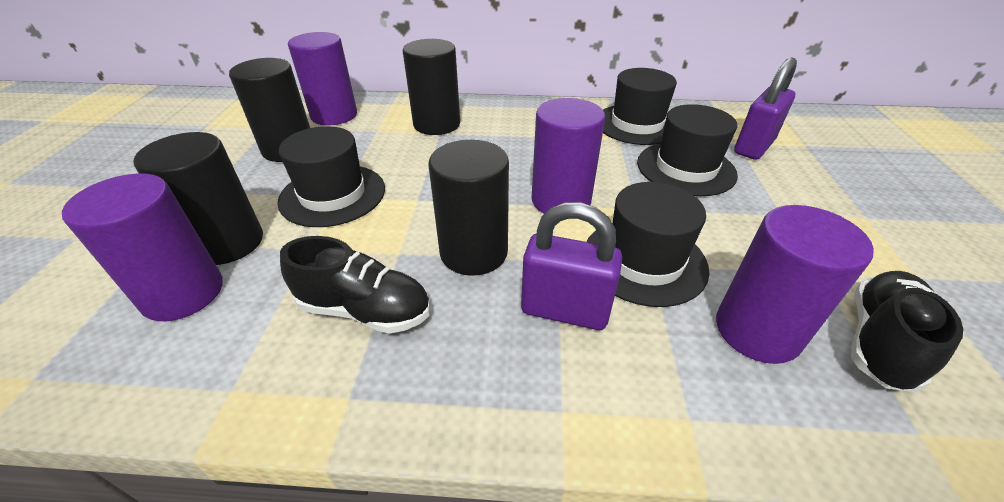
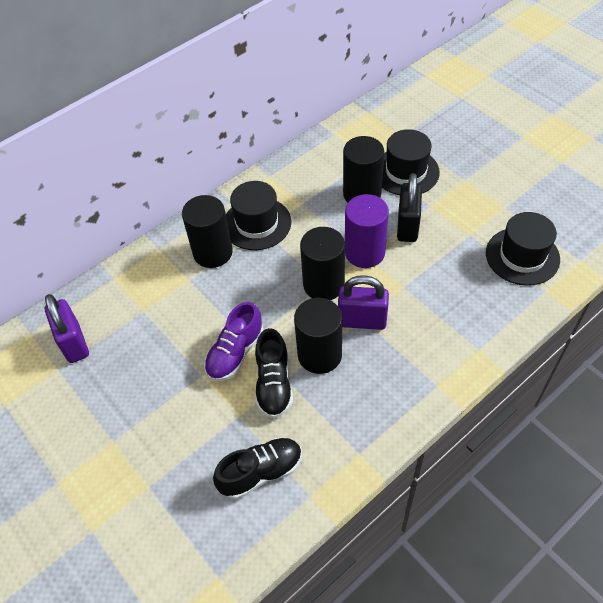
black hat: [277,126,385,227] [586,182,709,307] [603,68,677,145] [637,104,738,196] = 4 -> [226,181,291,250] [382,129,440,195] [486,212,560,286] = 3
black padlock: none = 0 -> [397,173,422,242] = 1
purple cylinder: [62,173,223,321] [288,32,357,126] [532,98,605,213] [716,205,874,364] = 4 -> [345,194,389,268] = 1
purple shoe: none = 0 -> [204,302,263,381] = 1

